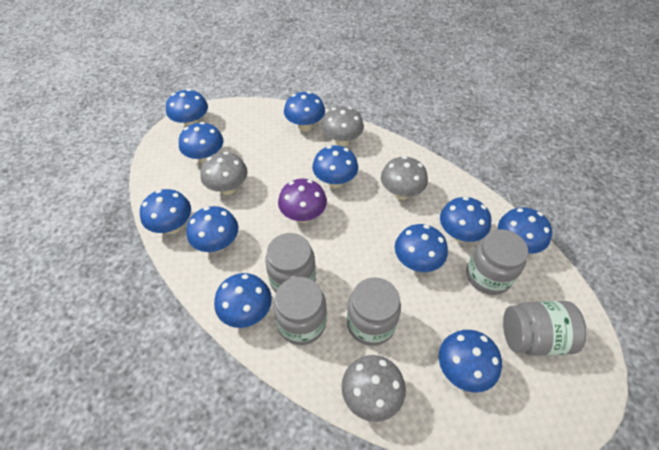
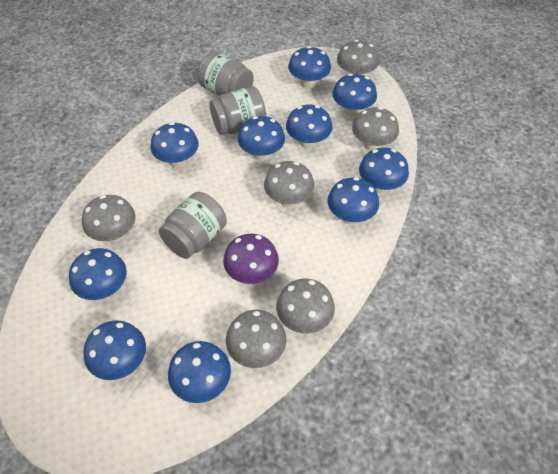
blue mushroom: [140,189,191,234] [166,89,208,127] [179,122,223,164] [186,206,238,252] [214,273,272,328] [284,91,325,132] [312,145,358,188] [395,224,448,272] [439,330,502,393] [440,197,491,242] [498,207,552,253] = 11 -> [69,248,127,300] [83,320,146,380] [150,122,199,168] [168,341,231,403] [238,116,285,161] [286,105,333,149] [288,46,331,89] [328,177,379,224] [332,73,377,117] [359,148,409,193] = 10
grey jar: [265,233,316,292] [273,277,327,345] [347,277,401,346] [466,229,528,295] [503,301,587,356] = 5 -> [159,192,227,259] [197,51,254,96] [210,86,266,135] = 3
grey mushroom: [201,152,248,195] [321,106,364,147] [342,355,406,422] [381,156,428,200] = 4 -> [82,195,136,242] [226,310,286,368] [264,161,314,207] [276,279,335,333] [337,40,379,75] [352,107,399,151] = 6

